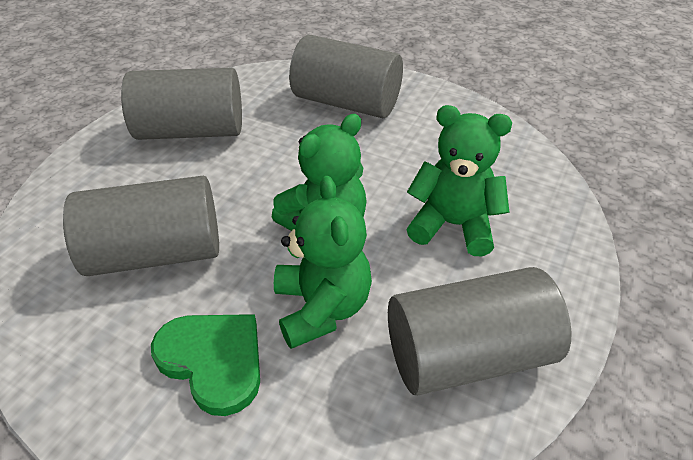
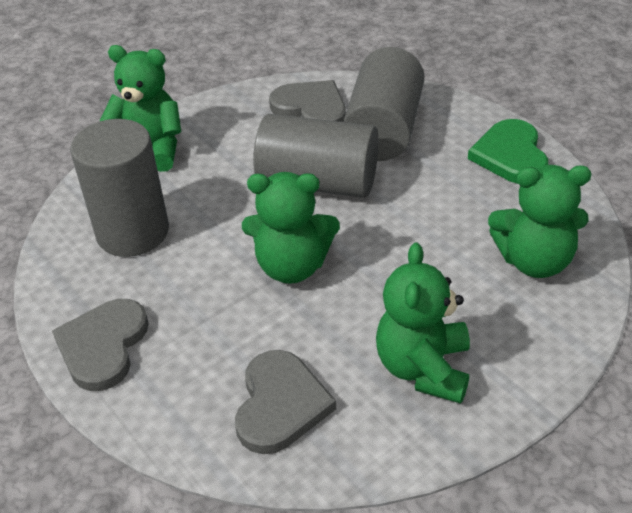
green teddy bear: [272,114,367,231] [274,176,372,349] [406,105,512,256] = 3 -> [100,45,181,172] [242,172,340,284] [376,242,470,403] [488,165,591,278] = 4
grey cylinder: [63,176,219,276] [121,68,242,140] [289,35,403,118] [388,267,572,396] = 4 -> [70,119,169,257] [253,114,378,198] [343,47,424,161] = 3
grey heart: none = 0 -> [52,299,149,391] [235,350,336,454] [269,80,346,122] = 3

